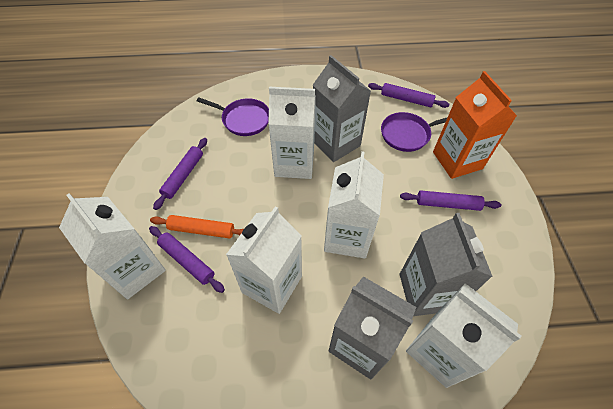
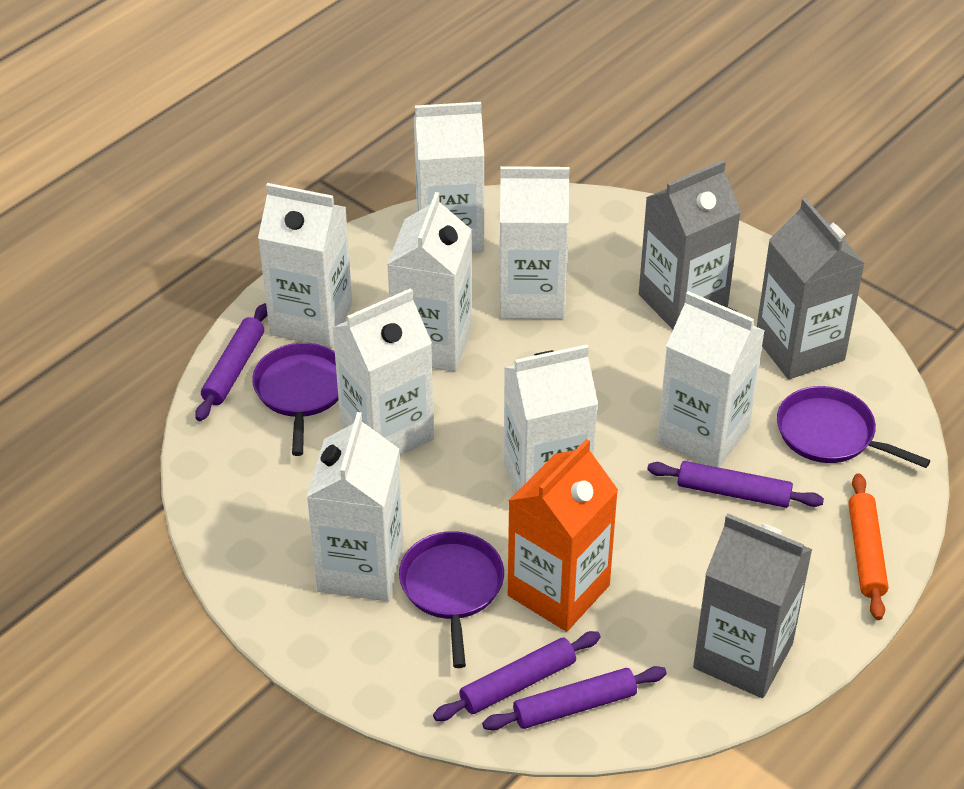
purple pan: [197,97,269,136] [381,112,448,152] = 2 -> [252,343,339,456] [399,531,504,668] [777,386,931,468] = 3
white carton: [59,193,166,299] [226,206,302,314] [268,87,316,179] [324,151,384,259] [406,283,521,388] = 5 -> [258,183,352,348] [307,412,403,601] [332,288,434,456] [387,192,472,372] [414,102,484,253] [499,166,570,319] [503,345,598,493] [657,291,765,468] = 8

